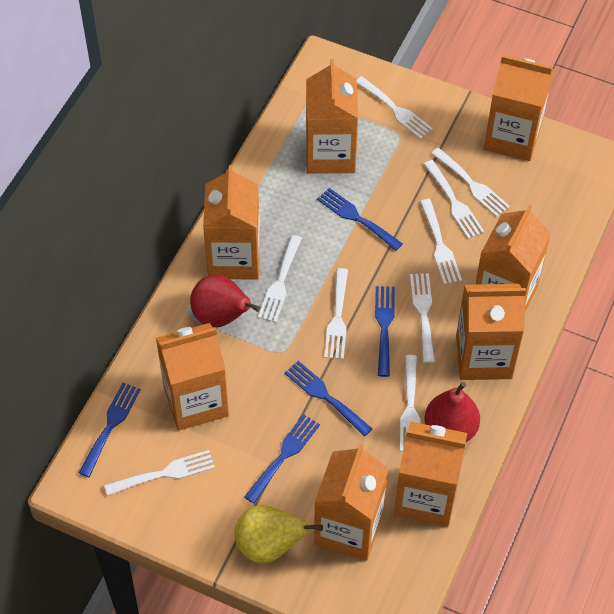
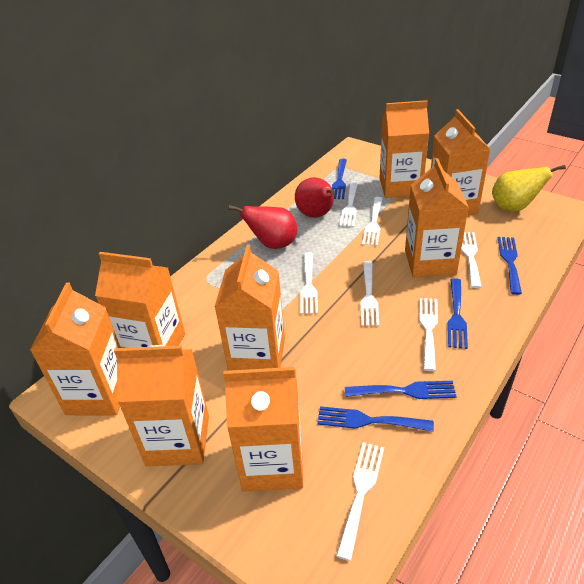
white fork: [104,450,215,496] [258,235,302,322] [324,268,348,359] [357,76,433,139] [400,355,420,451] [410,273,435,363] [420,199,462,284] [424,160,484,239] [431,148,510,217] = 9 -> [300,252,318,314] [336,442,384,561] [339,181,358,227] [361,261,379,326] [362,197,383,246] [419,298,438,371] [461,232,482,288] = 7

